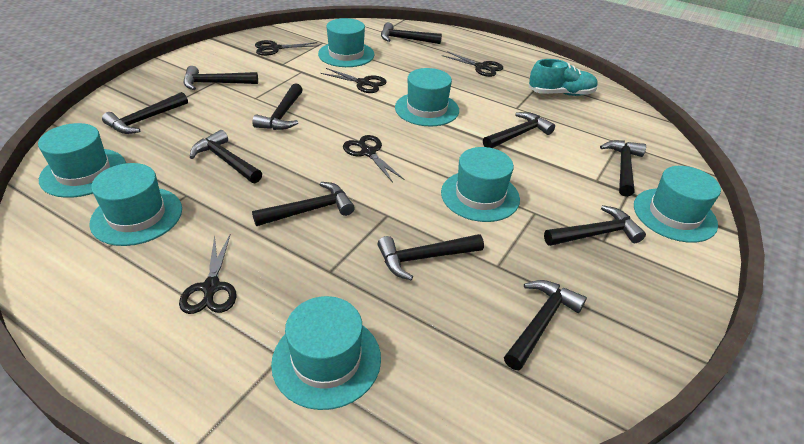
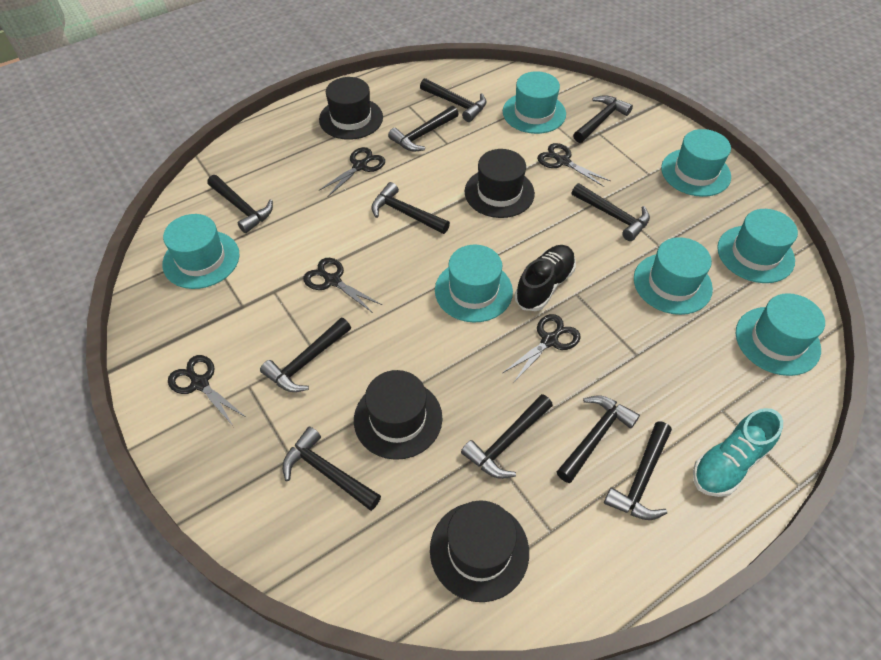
black hat: none = 0 -> [319,77,383,140] [354,370,442,460] [430,500,529,602] [465,149,535,218] = 4
black shoe: none = 0 -> [515,245,576,311] = 1

